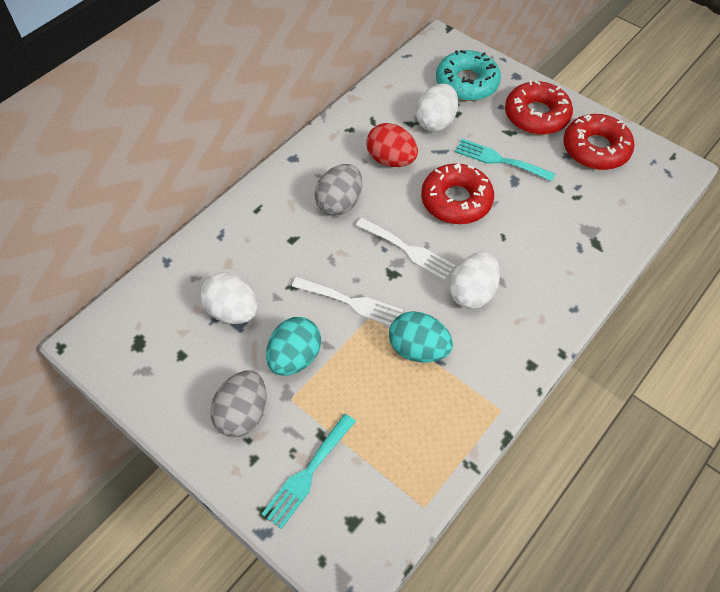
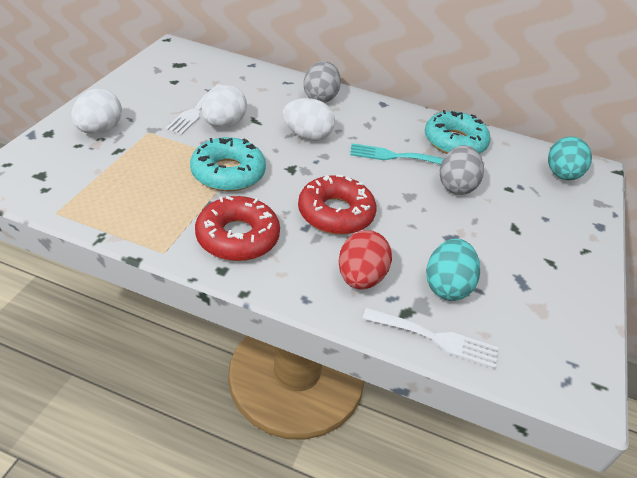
red donut: [421,163,494,224] [505,80,573,135] [563,114,635,170] = 3 -> [195,196,280,261] [298,174,377,235] = 2
turquoise donut: [436,50,501,101] = 1 -> [190,137,266,191] [425,110,491,154] = 2
turquoise fork: [262,414,356,529] [455,139,555,182] = 2 -> [350,143,444,164] = 1

